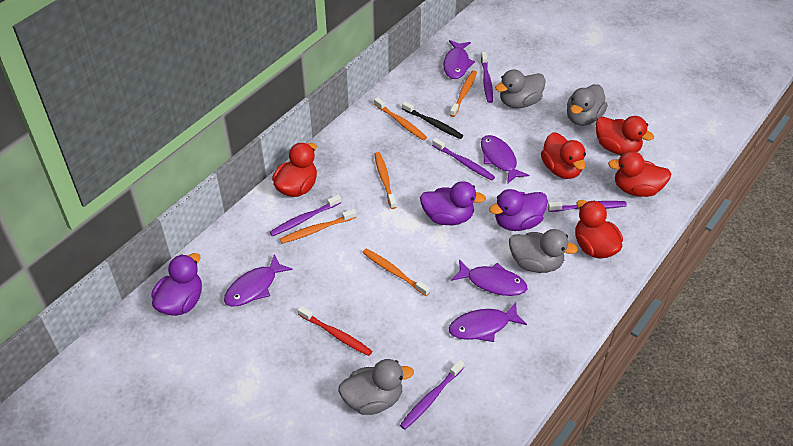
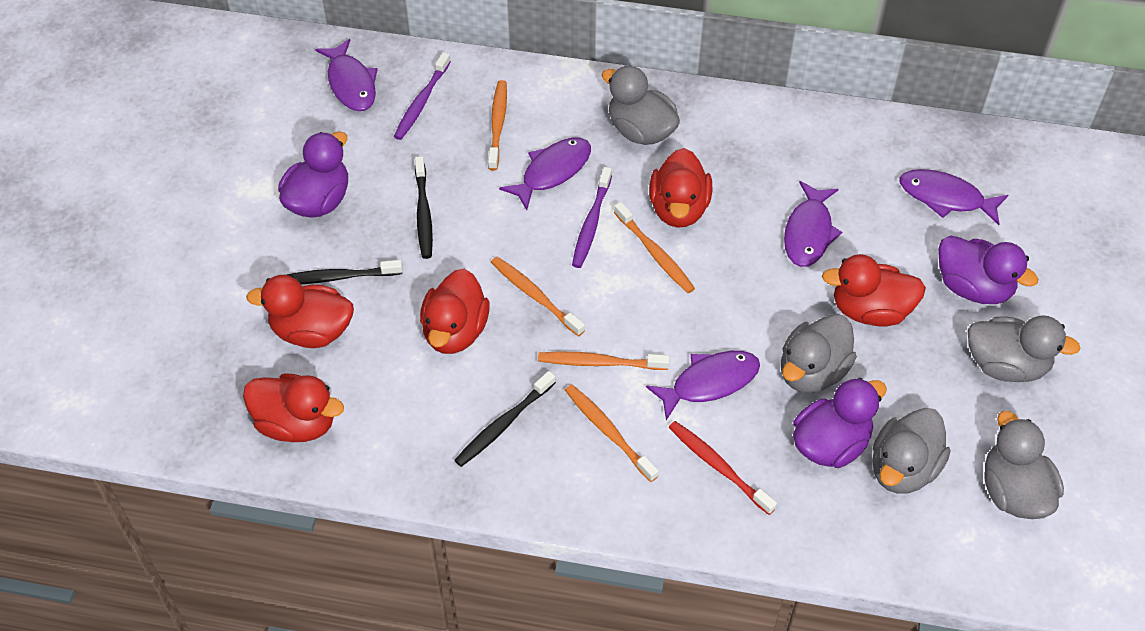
black toothbrush: [402,101,463,139] = 1 -> [287,260,403,284] [415,156,433,259] [454,371,556,467] = 3
grey duck: [338,359,414,415] [495,69,546,108] [509,229,578,273] [567,84,608,126] = 4 -> [601,66,680,145] [781,314,857,393] [872,408,950,494] [968,315,1081,382] [984,411,1064,519] = 5
purple toothbrush: [270,195,341,236] [400,360,464,430] [432,138,495,181] [481,52,493,103] [548,201,627,212] = 5 -> [394,52,451,140] [572,167,612,268] = 2

